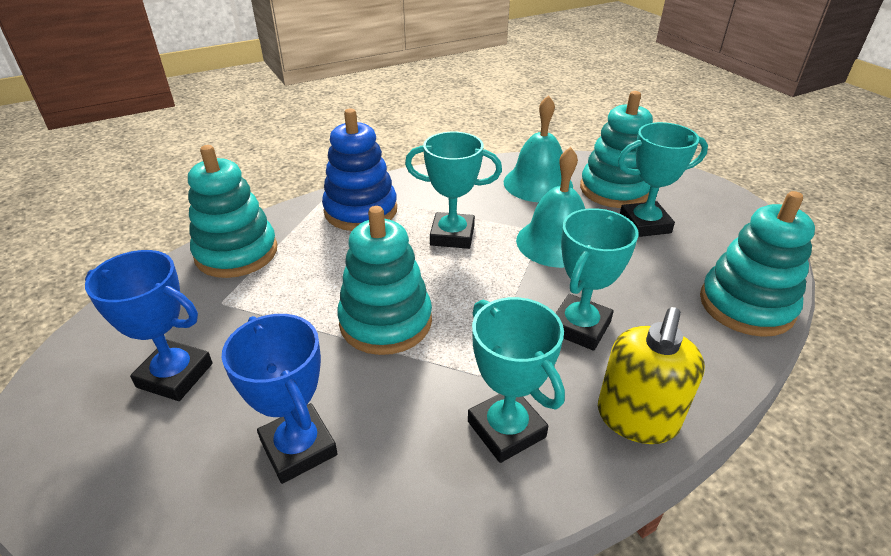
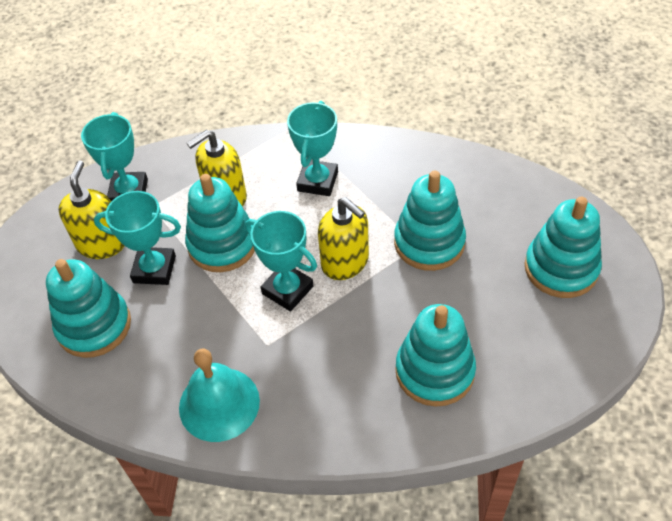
blue stacking toy: [322,109,397,231] = 1 -> none = 0
blue trophy: [85,250,213,401] [222,314,338,484] = 2 -> none = 0
turquoise bell: [504,95,573,202] [516,147,585,268] = 2 -> [179,348,260,442] = 1
turquoise stacking toy: [188,145,277,278] [337,206,432,355] [580,91,653,208] [700,191,815,337] = 4 -> [46,259,131,358] [185,174,255,272] [394,171,466,271] [395,304,476,407] [524,197,602,298] = 5
yellow soap dispenser: [598,307,705,444] = 1 -> [58,160,124,259] [187,130,247,207] [318,197,369,280] = 3

